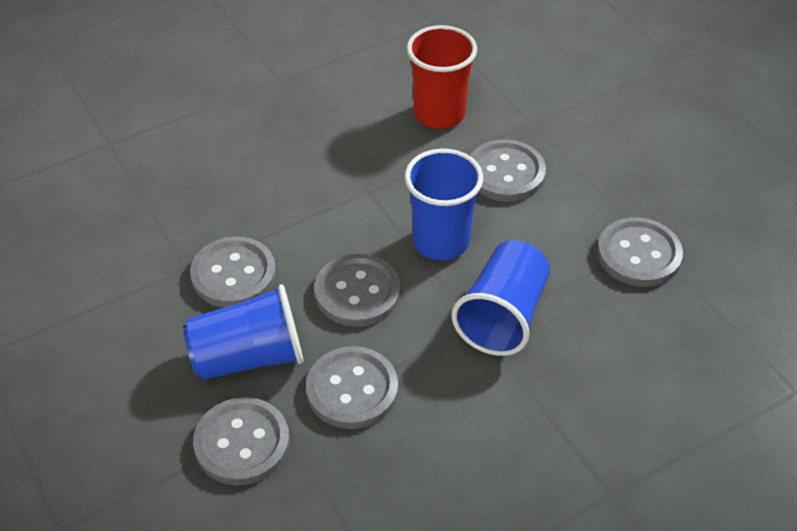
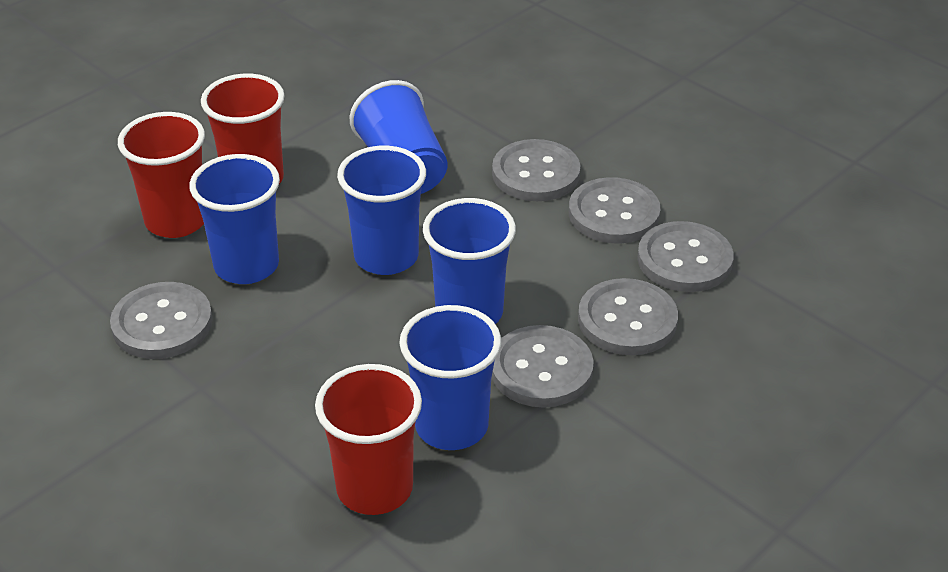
blue cup: [183,284,303,380] [405,149,483,261] [451,240,550,356] = 3 -> [189,154,280,284] [337,146,426,275] [350,80,448,194] [399,305,501,450] [423,198,516,324] = 5
red cup: [406,25,477,129] = 1 -> [118,112,205,238] [201,74,285,184] [315,364,422,515] = 3

